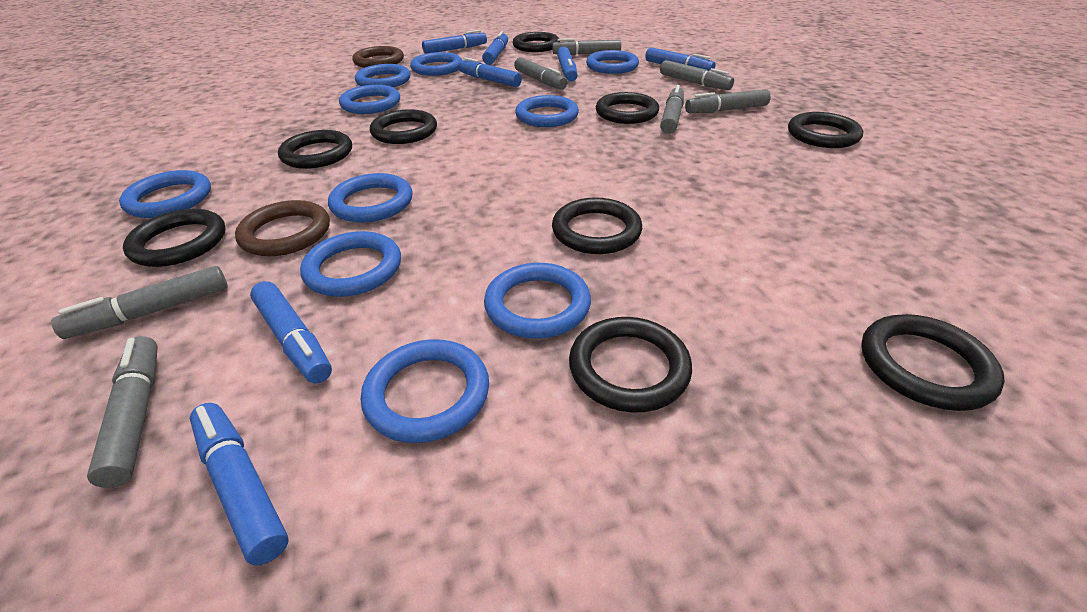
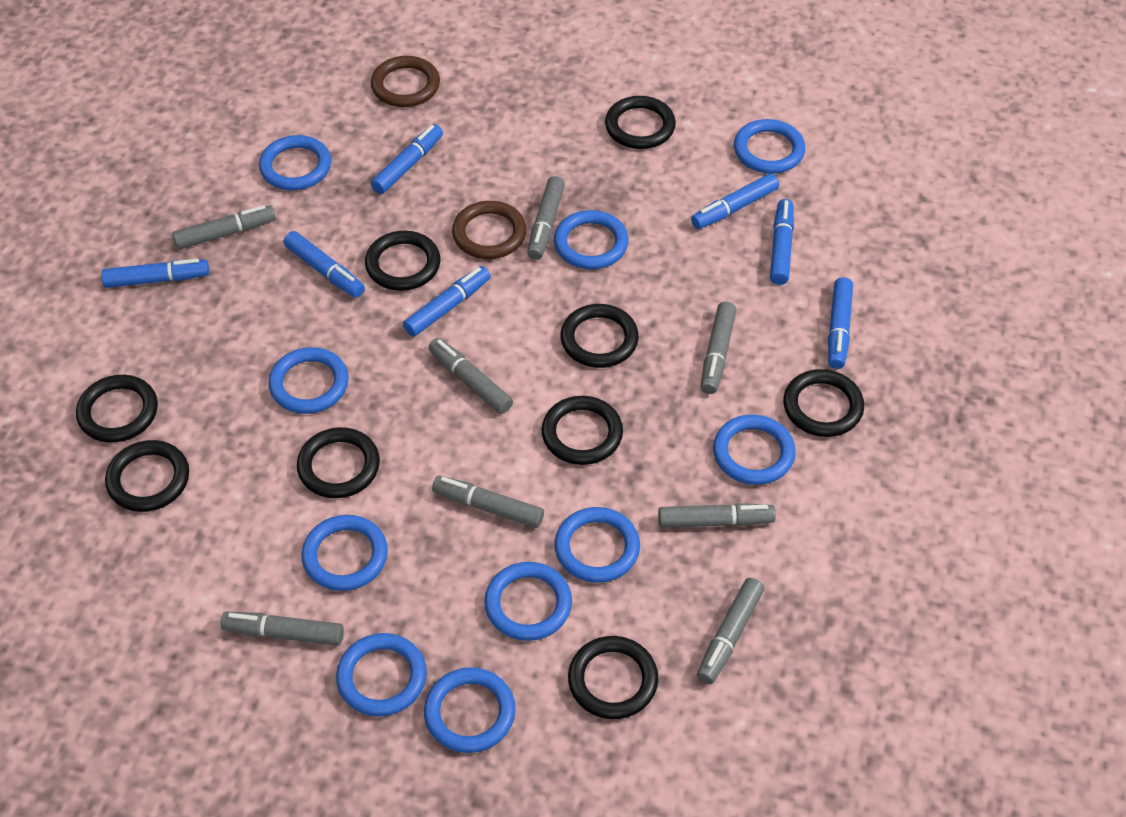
grey marker: [51,266,228,339] [87,336,158,488] [514,57,567,90] [552,38,621,55] [660,60,734,90] [660,85,684,134] [685,89,771,113] = 7 -> [172,205,275,249] [220,612,344,646] [429,338,513,414] [432,476,544,528] [527,176,565,260] [658,503,776,528] [697,578,764,684] [701,302,736,394] = 8

